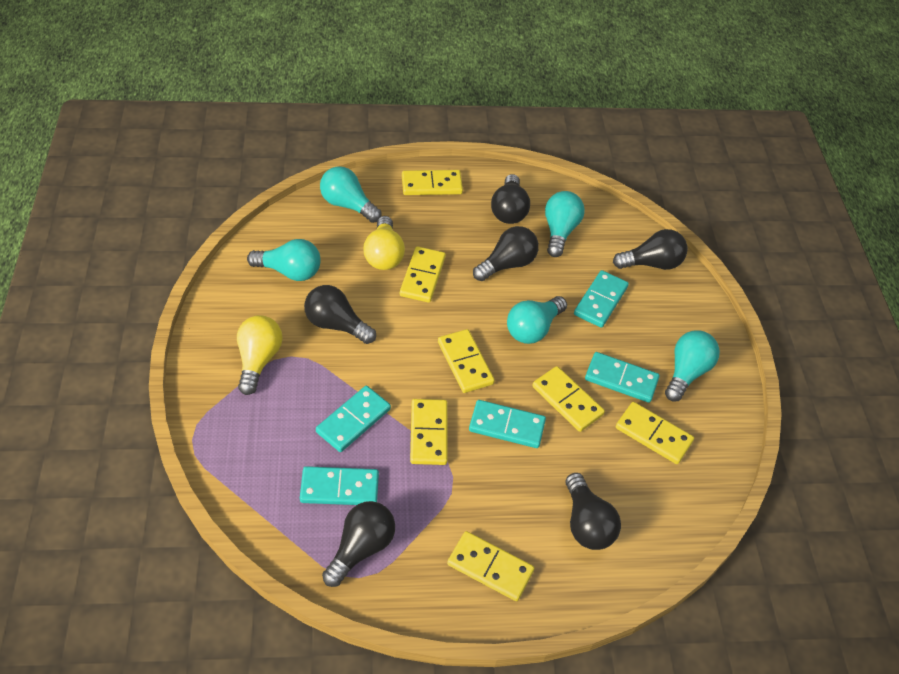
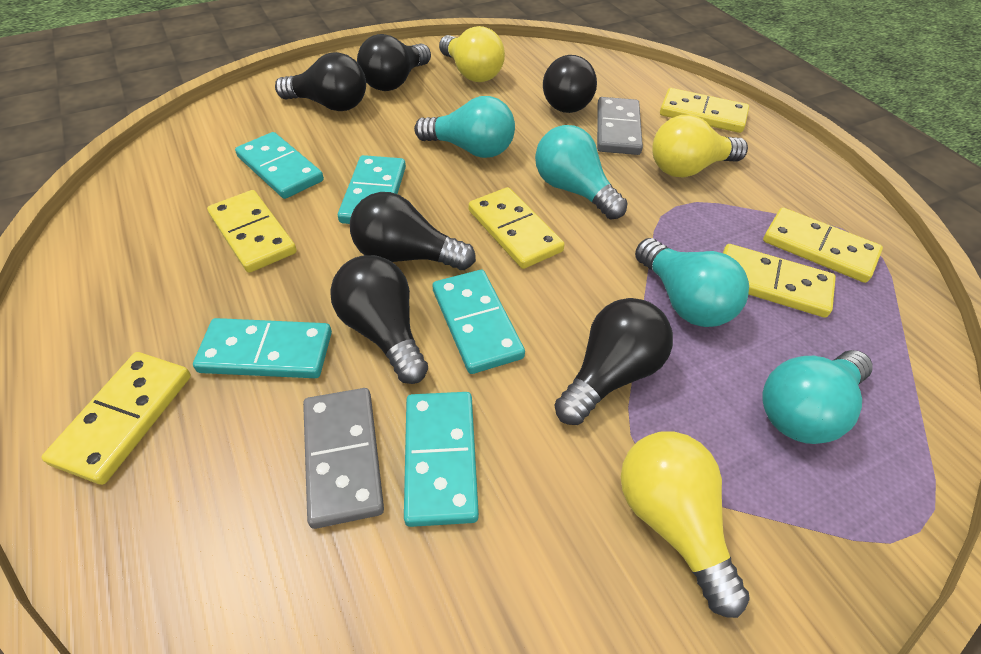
grey domino: none = 0 -> [303,388,384,529] [597,97,643,155] = 2
turquoise light bulb: [247,239,321,281] [320,166,382,223] [507,296,567,344] [545,191,585,257] [665,330,720,402] = 5 -> [414,96,515,158] [535,125,628,219] [635,238,749,327] [762,350,872,444] = 4
yellow domino: [400,246,446,303] [402,170,463,195] [410,399,448,465] [438,329,495,393] [447,531,534,601] [532,366,605,432] [616,402,694,464] = 7 -> [42,352,191,485] [207,190,297,273] [469,187,565,269] [660,88,749,133] [723,244,836,318] [763,208,883,283] = 6
yellow light bulb: [237,315,283,395] [363,216,405,270] = 2 -> [439,26,505,82] [621,431,750,618] [652,115,748,178] = 3

